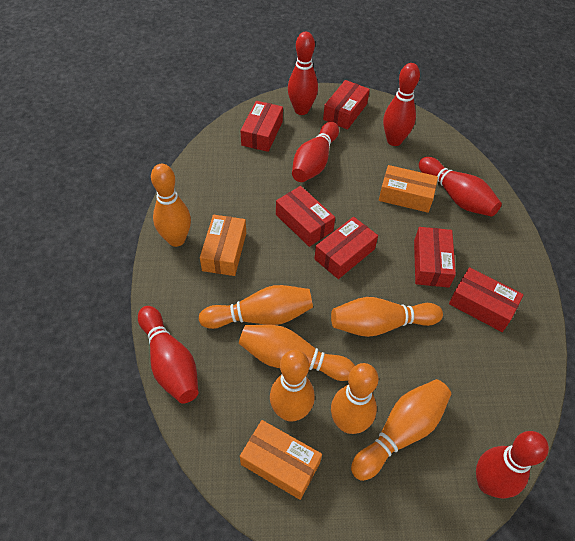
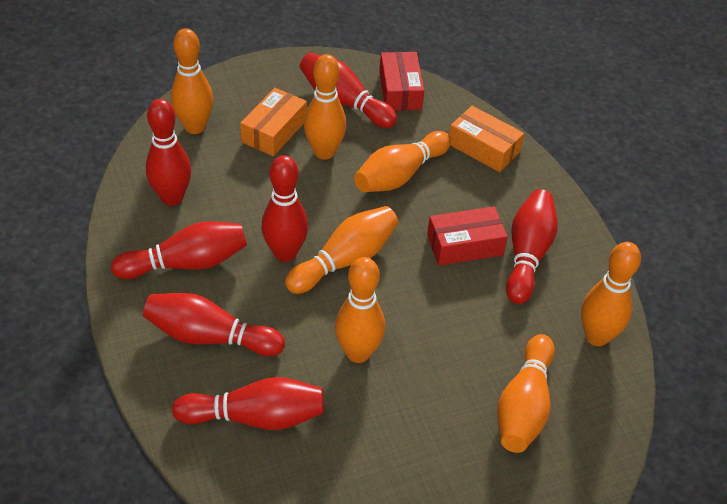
orange box: [200,215,246,276] [240,420,322,500] [379,165,438,213] = 3 -> [240,88,307,156] [449,106,524,172] = 2
red bowling pin: [138,306,198,404] [288,32,318,115] [292,122,339,182] [383,63,420,146] [419,157,502,217] [476,431,549,498] = 6 -> [111,221,247,279] [143,293,285,356] [146,99,191,206] [172,377,324,430] [261,155,308,262] [300,53,397,128] [506,189,558,304] = 7
red box: [240,101,283,152] [276,186,335,247] [314,217,378,279] [323,80,370,130] [414,227,456,288] [449,267,524,332] = 6 -> [379,52,424,111] [427,206,508,266] = 2

